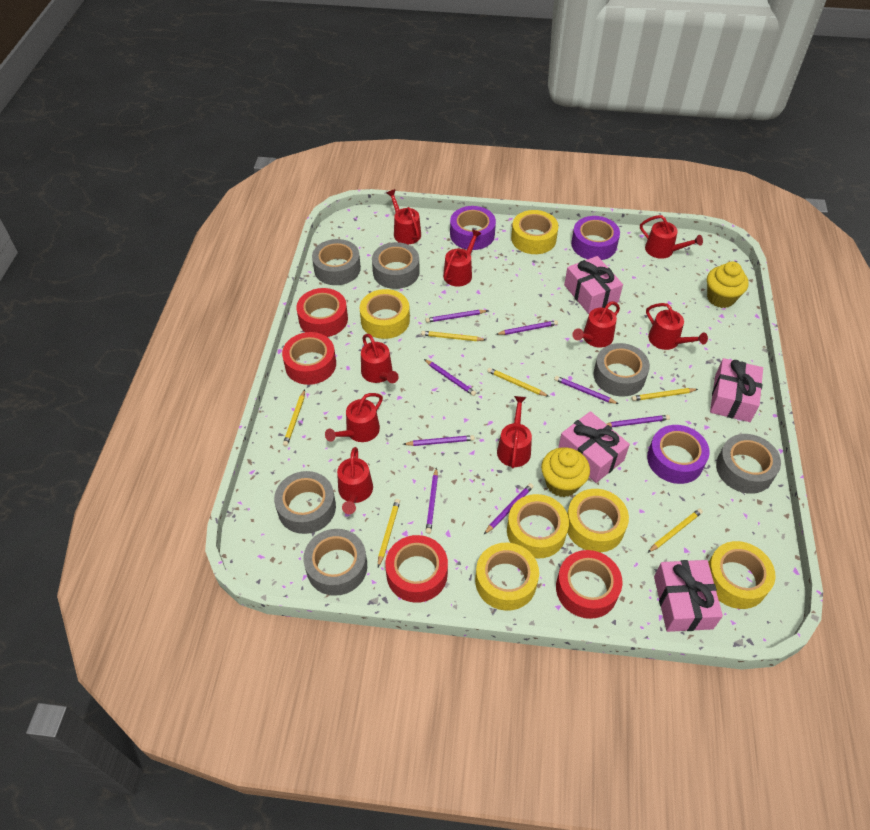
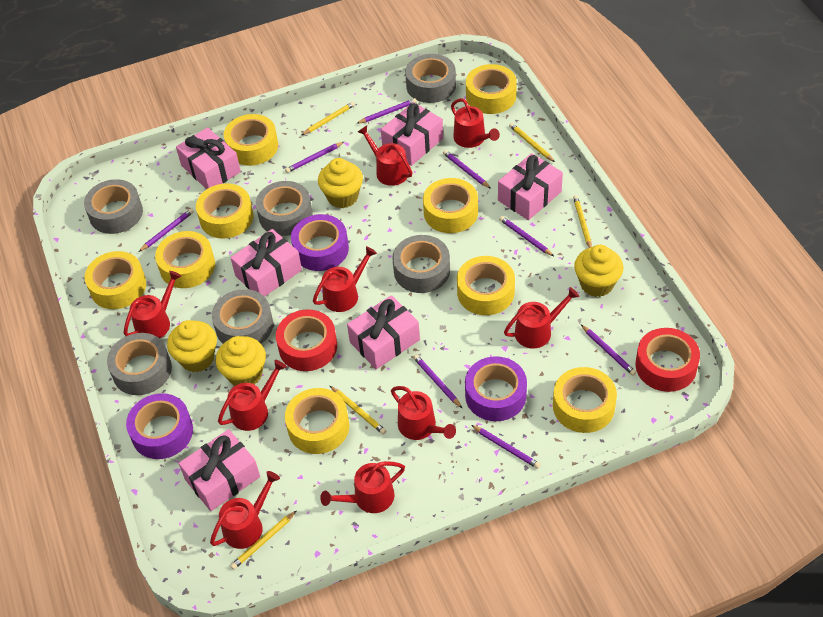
pink gift: [558,411,630,483] [564,256,623,314] [654,560,723,632] [710,358,763,422] = 4 -> [176,127,241,189] [179,429,260,511] [231,229,302,297] [347,295,420,369] [381,102,443,166] [498,153,563,220] = 6
red tape: [282,332,336,385] [296,288,348,337] [385,535,448,603] [556,550,623,619] = 4 -> [276,309,337,371] [635,328,700,392] = 2
yellow cupcake: [541,447,590,497] [707,262,749,308] = 2 -> [167,320,217,372] [216,336,266,386] [318,158,363,208] [574,245,623,297] = 4
yellow pencil: [283,390,305,446] [378,499,400,567] [421,331,486,341] [487,368,549,397] [632,388,698,401] [648,508,703,553] = 6 -> [230,511,296,570] [302,102,355,135] [330,386,386,435] [509,123,555,162] [573,195,592,248] = 5
yellow tape: [360,289,410,339] [475,543,539,610] [507,494,569,559] [511,210,558,254] [567,489,629,552] [708,541,776,609] = 6 -> [85,251,146,309] [155,231,215,288] [196,184,254,238] [224,114,278,166] [285,388,349,454] [423,178,478,233] [457,256,515,315] [466,64,517,114] [553,367,617,433] = 9

